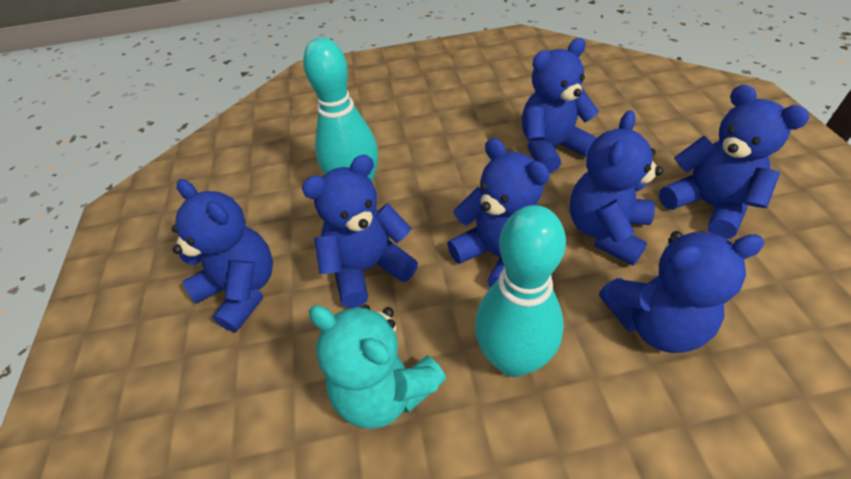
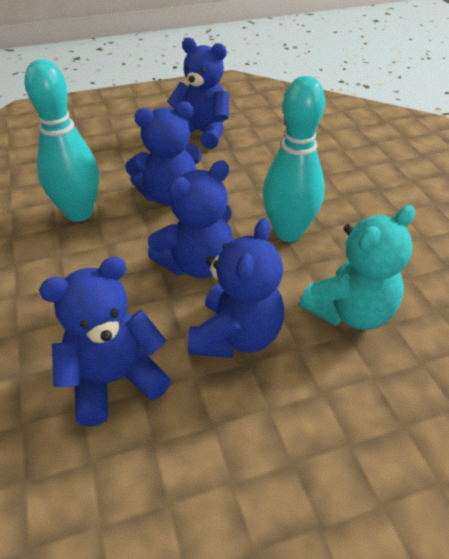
blue teddy bear: [172,179,273,332] [302,155,418,308] [447,138,550,287] [522,38,599,173] [570,110,663,266] [599,231,765,353] [659,85,809,239] = 7 -> [39,257,171,427] [125,101,202,206] [148,160,233,278] [167,37,229,149] [188,218,284,358] = 5

